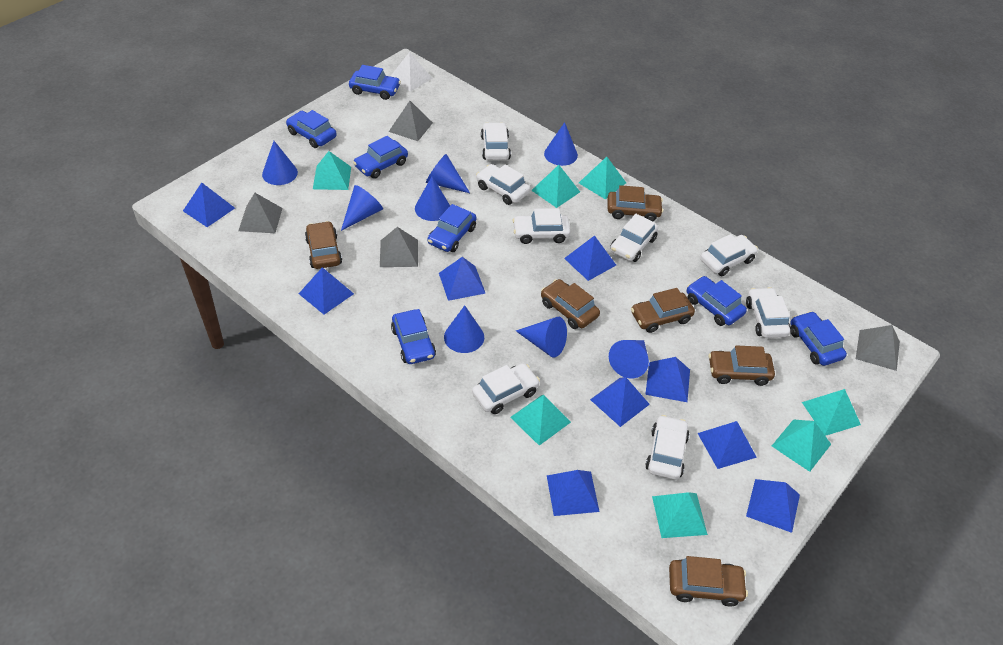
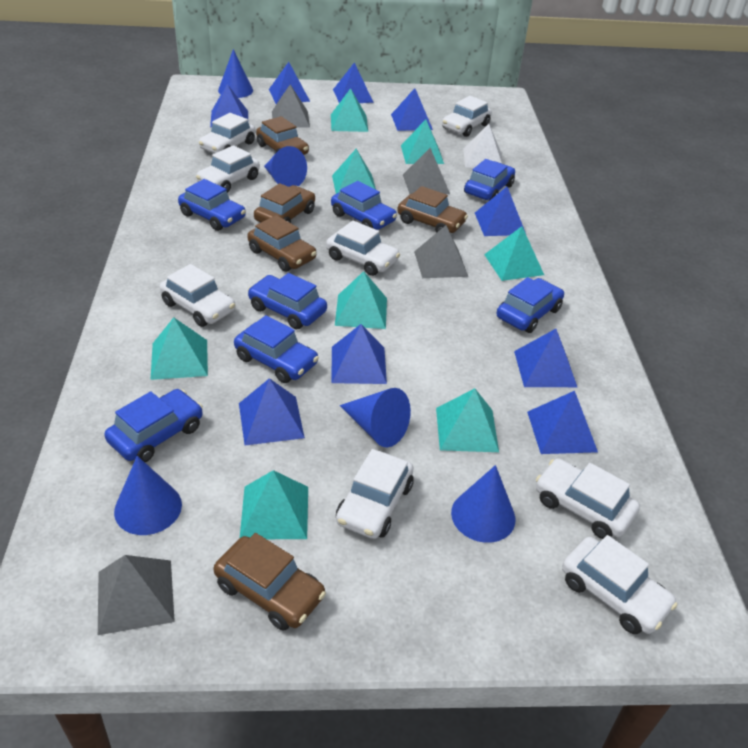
blue cone: [262,141,298,185] [341,185,383,231] [415,176,450,221] [426,154,470,193] [444,305,484,353] [516,317,567,358] [544,122,578,166] [609,340,649,378] = 8 -> [114,456,182,535] [218,49,253,98] [264,146,307,187] [340,388,411,447] [451,465,516,543] = 5
brown car: [305,221,342,269] [541,279,600,329] [608,185,663,221] [631,288,695,333] [669,556,748,606] [709,345,775,386] = 6 -> [213,533,326,631] [247,215,317,272] [254,183,315,223] [256,116,309,155] [397,186,468,233] = 5
turquoise pyramid: [313,151,351,190] [510,395,571,446] [531,165,580,208] [579,157,626,200] [652,492,708,538] [772,420,831,472] [802,389,861,436] = 7 -> [151,317,208,380] [240,470,308,539] [331,88,368,132] [332,149,376,194] [335,271,387,329] [401,119,444,164] [436,388,499,452] [484,226,544,281] = 8

